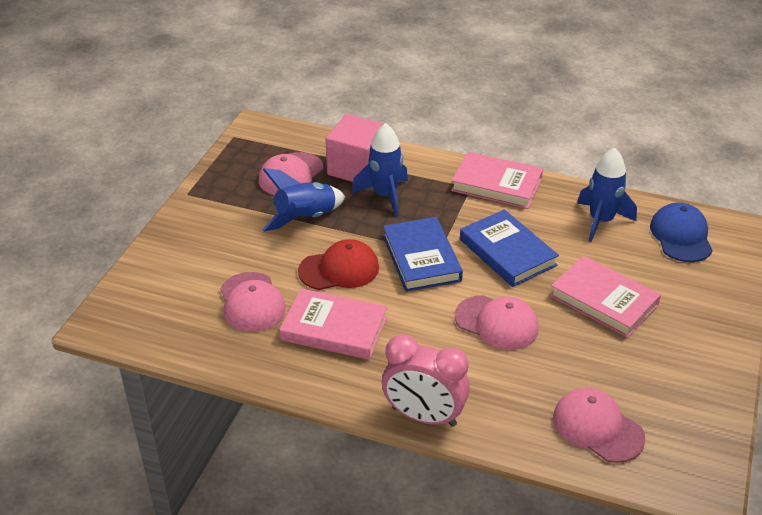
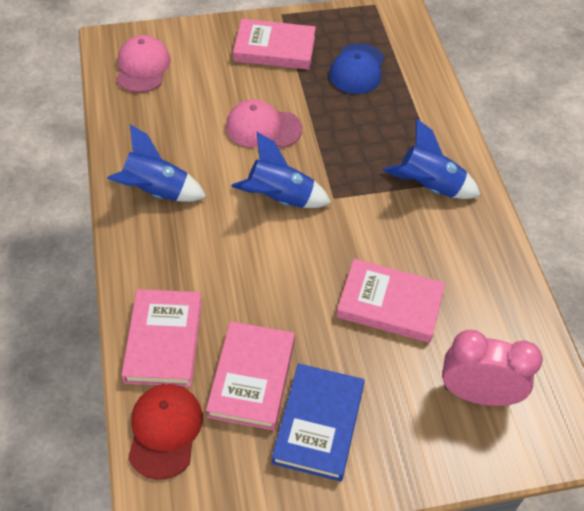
blue book: [383,217,463,292] [460,210,559,287] = 2 -> [272,363,365,482] = 1
pink book: [279,288,387,360] [451,152,543,209] [550,256,661,338] = 3 -> [121,289,202,387] [206,321,295,430] [233,19,316,70] [336,259,445,343] = 4
pink cap: [220,272,286,332] [259,152,323,195] [455,295,539,350] [553,387,645,463] = 4 -> [117,35,170,93] [226,99,302,148] = 2
pink cube: [325,114,384,182] = 1 -> none = 0

